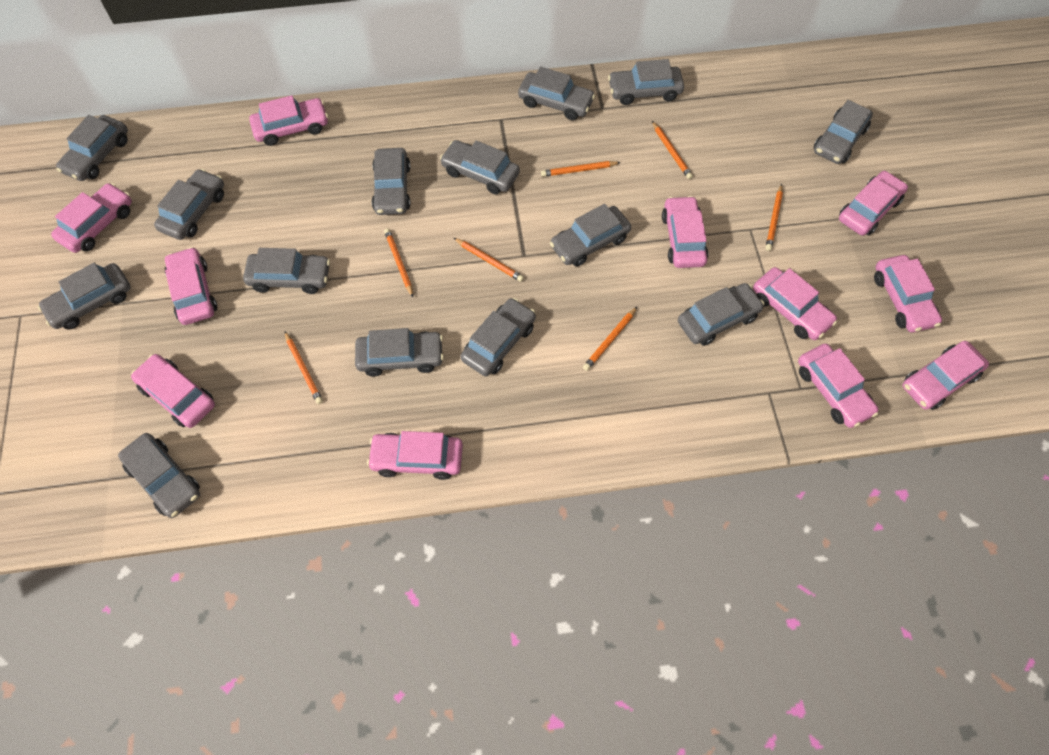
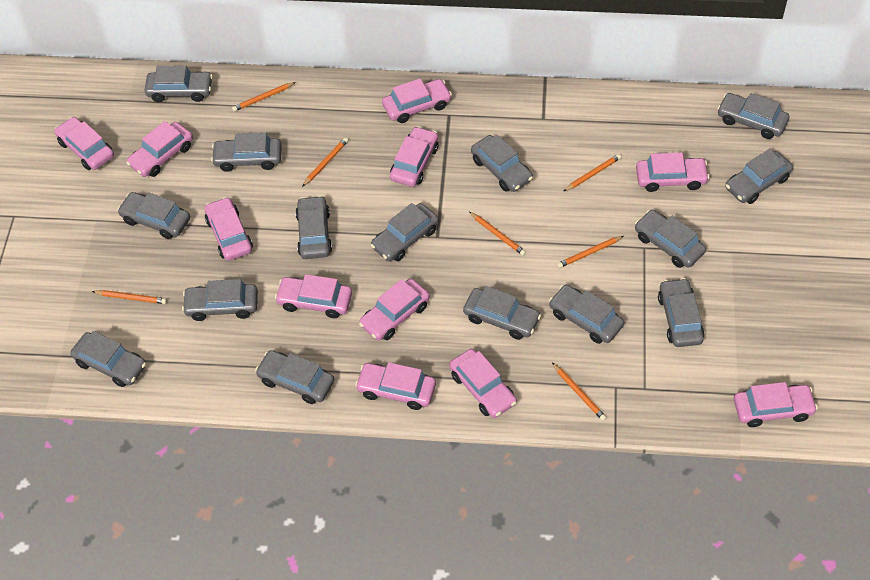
grey car: [38,263,131,330] [56,115,128,181] [118,433,200,518] [154,169,224,240] [243,248,330,294] [355,328,444,376] [372,148,411,215] [440,140,520,194] [461,298,536,376] [518,67,595,120] [550,204,631,267] [608,59,684,105] [678,283,764,346] [813,100,873,164] = 14 -> [70,331,146,387] [117,192,190,239] [144,65,213,102] [182,279,258,321] [211,132,282,172] [255,350,334,404] [295,196,332,259] [371,203,439,261] [463,286,541,340] [471,135,533,192] [549,285,624,344] [635,210,706,268] [658,278,704,347] [717,93,789,139] [725,149,793,204] = 15

